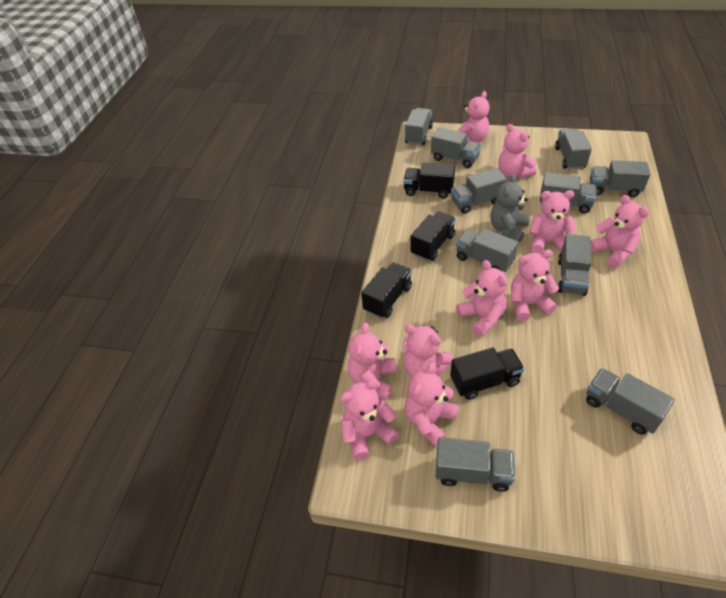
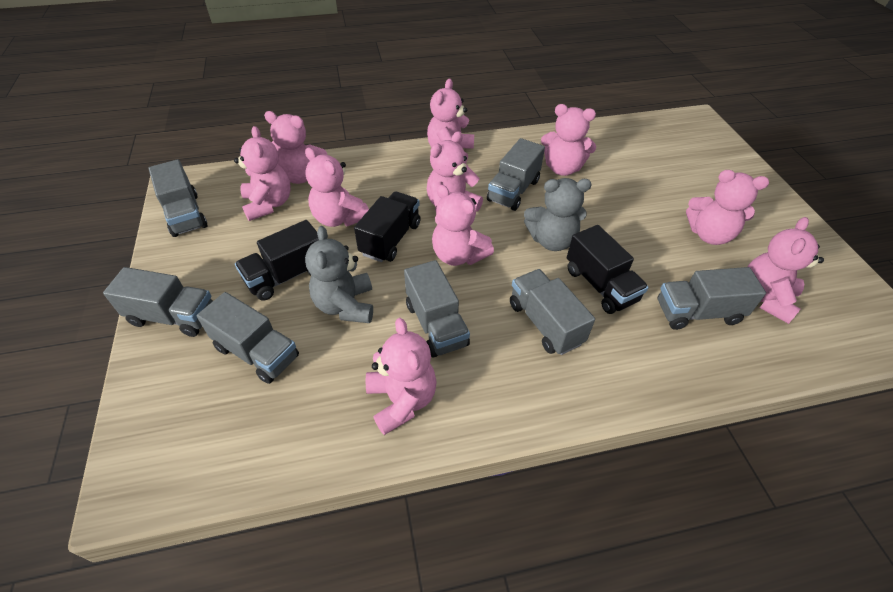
black truck: [361,262,412,318] [403,162,455,199] [410,211,456,261] [450,348,525,400] = 4 -> [235,220,319,301] [354,191,421,262] [567,225,649,314] = 3
grey teddy bear: [490,174,529,243] = 1 -> [305,226,373,323] [524,178,592,251] = 2
grey truck: [405,108,433,145] [431,127,481,168] [435,437,515,492] [451,168,507,214] [456,229,518,272] [540,172,596,213] [555,129,592,169] [558,234,591,296] [586,368,675,435] [590,160,651,197] = 10 -> [103,267,213,337] [149,159,207,237] [197,292,299,384] [404,260,470,357] [487,138,545,211] [510,269,595,355] [657,267,766,330] = 7

